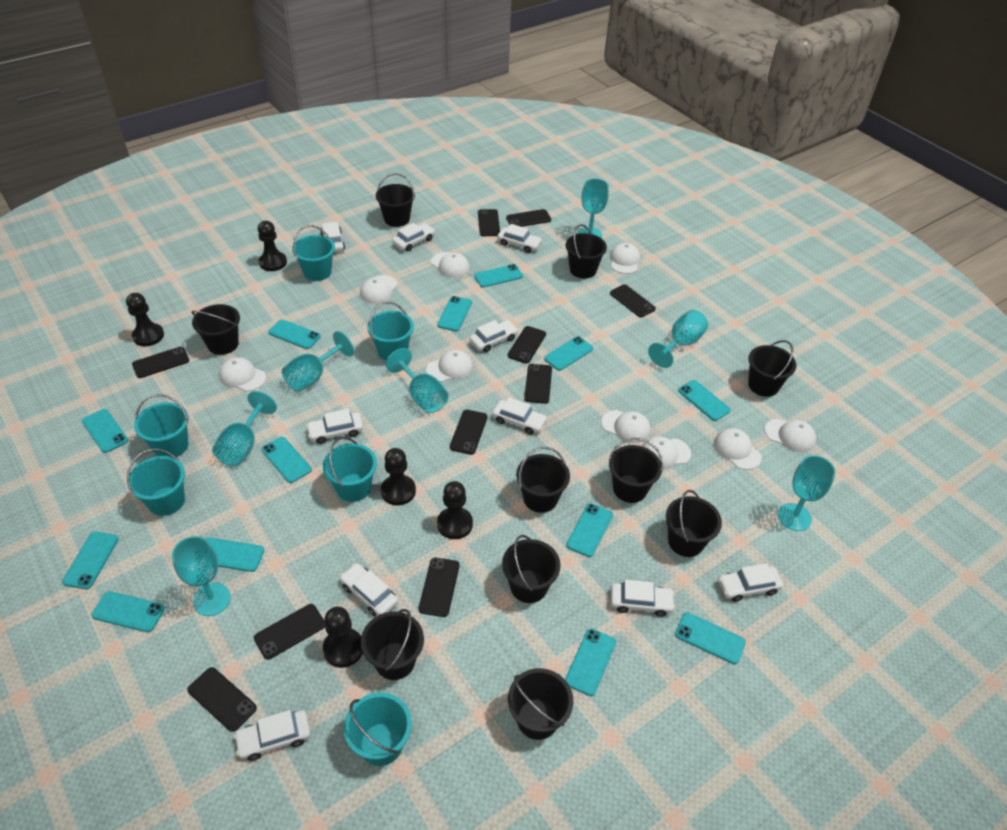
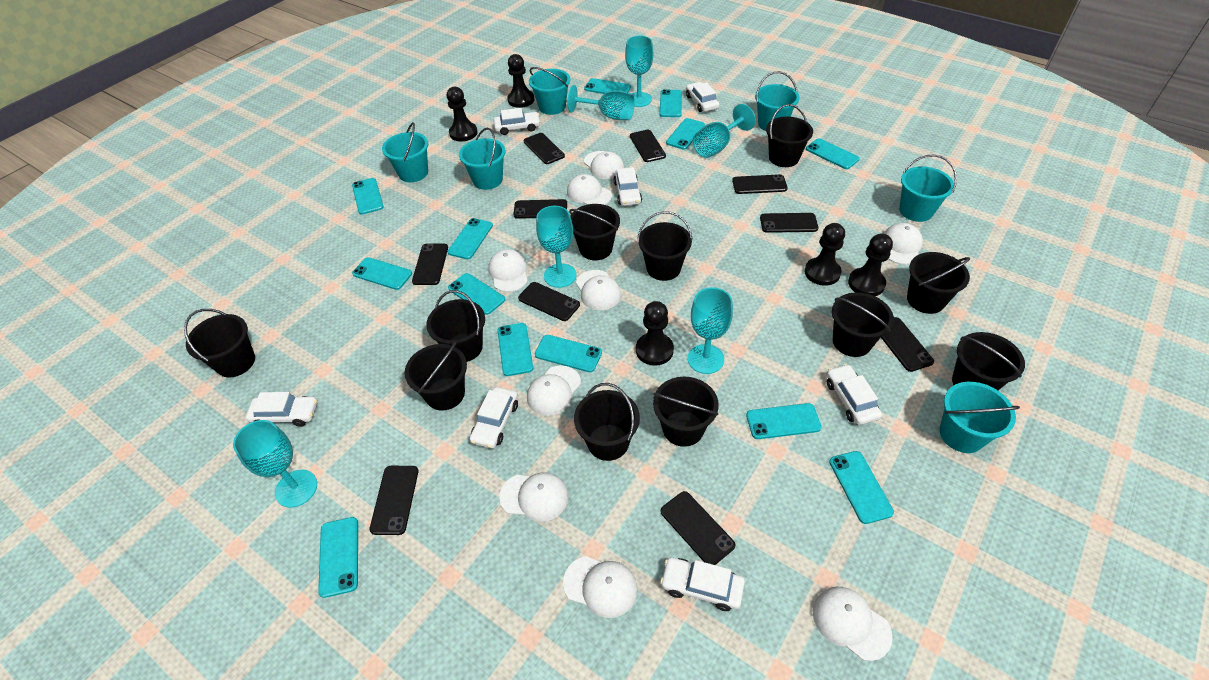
black bucket: [191,304,240,355] [361,609,424,680] [376,173,415,227] [502,535,561,603] [508,668,574,740] [516,447,570,513] [566,224,607,279] [608,438,663,503] [666,490,722,557] [748,340,796,397] = 10 -> [184,309,255,377] [404,343,467,411] [426,290,485,362] [569,204,620,260] [574,383,640,461] [637,211,692,281] [653,377,719,447] [766,104,813,167] [832,292,894,357] [907,252,970,314] [952,332,1025,390] = 11
turquoise goblet: [172,536,231,616] [212,391,277,466] [282,331,354,392] [386,348,448,413] [578,178,609,238] [648,310,708,368] [778,455,835,531] = 7 -> [233,420,317,508] [536,206,577,288] [567,85,635,120] [625,36,653,107] [688,287,733,374] [693,104,756,158] = 6
white car: [234,710,311,761] [306,409,363,444] [321,222,345,252] [340,563,398,616] [392,223,435,251] [469,320,518,352] [492,397,547,435] [497,224,542,253] [611,580,675,617] [718,563,783,602] = 10 -> [246,392,317,427] [470,387,518,449] [494,108,541,135] [614,167,642,206] [660,557,745,611] [686,82,720,112] [826,364,882,425] = 7

